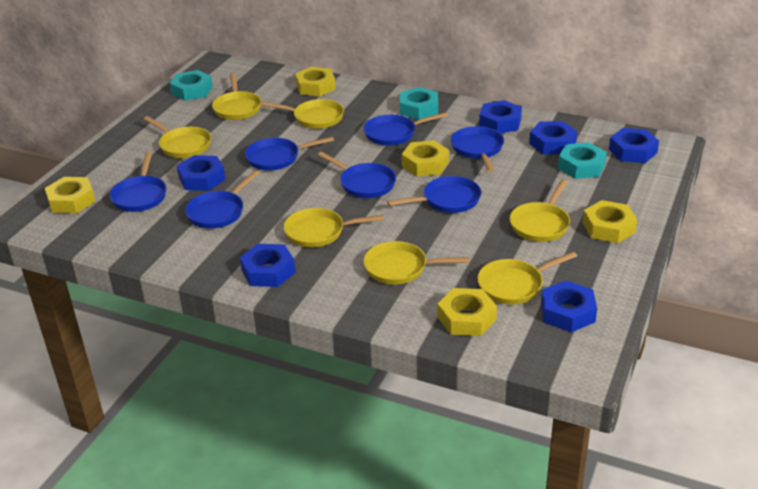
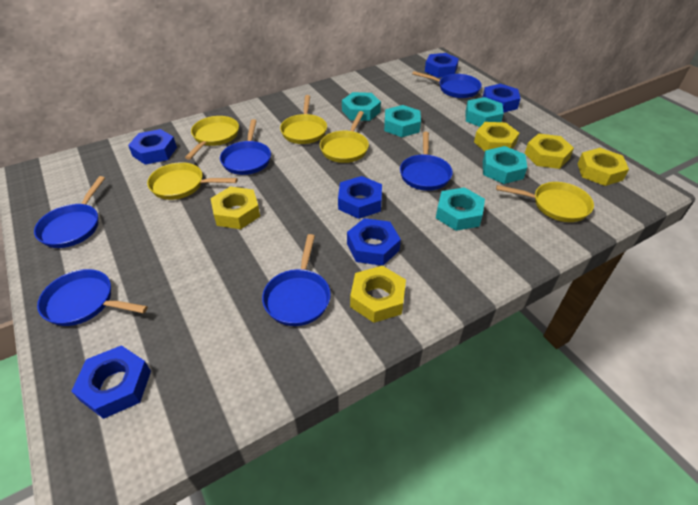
blue pan: [110,152,167,212] [185,170,260,229] [245,136,334,171] [318,152,396,198] [364,112,448,146] [387,176,481,213] [451,126,504,172] = 7 -> [34,176,105,248] [37,269,148,326] [220,119,271,175] [262,234,331,326] [400,132,453,191] [412,71,482,98] = 6
turquoise nut: [170,70,213,101] [400,87,438,120] [558,142,607,179] = 3 -> [342,92,381,121] [384,105,421,137] [436,187,485,231] [466,97,504,127] [483,146,527,184] = 5
yellow pan: [144,116,211,158] [212,73,261,120] [261,99,344,129] [284,208,384,247] [363,241,470,285] [477,251,577,304] [510,179,570,242] = 7 -> [147,162,238,200] [185,116,239,160] [280,95,327,144] [320,111,369,163] [496,182,594,222] = 5

